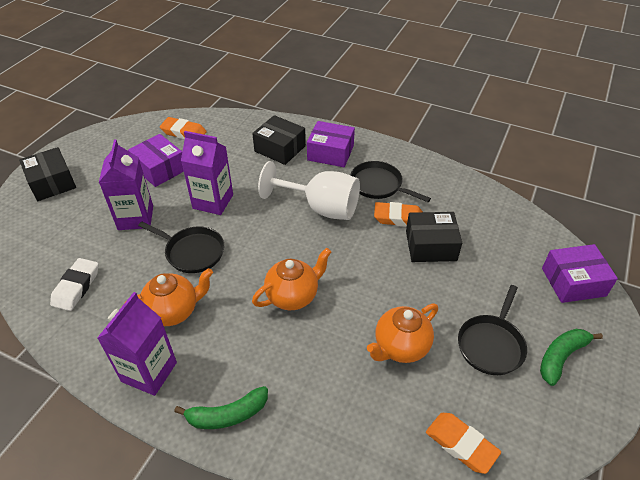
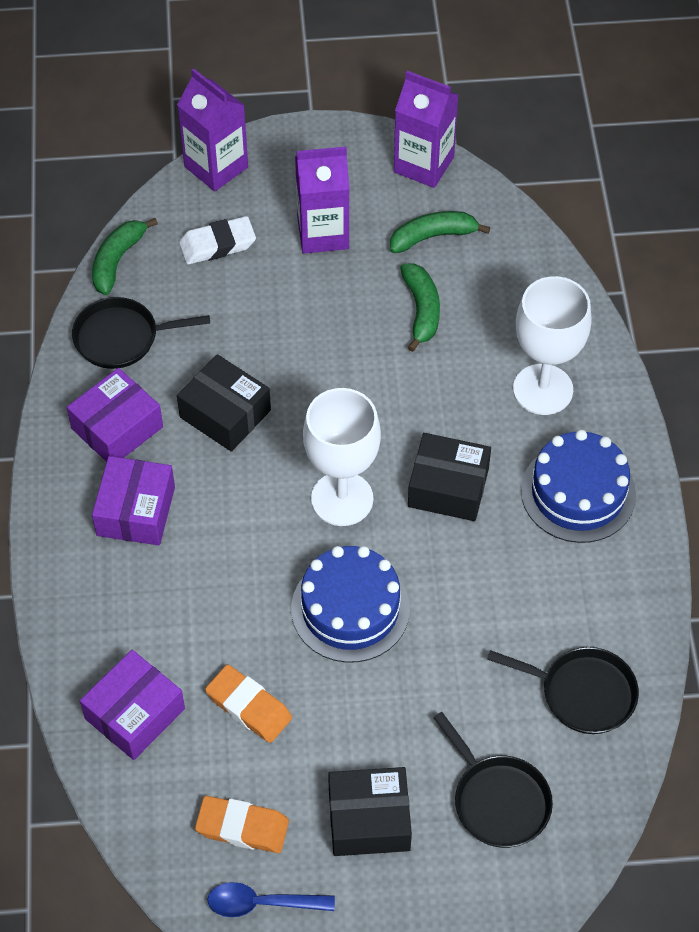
blue cake: none = 0 -> [291,546,410,663] [521,430,636,543] = 2
blue spoon: none = 0 -> [207,882,335,917] = 1
green banana: [174,386,268,429] [540,329,603,386] = 2 -> [92,218,158,295] [390,211,490,253] [400,264,440,352] = 3
orange eraser: [160,117,207,140] [374,202,423,227] [426,413,501,474] = 3 -> [195,796,289,853] [205,665,292,743] = 2
orange teapot: [122,268,213,326] [252,248,331,310] [367,303,438,363] = 3 -> none = 0
white goblet: [258,161,360,220] = 1 -> [303,388,381,526] [513,276,592,415] = 2

